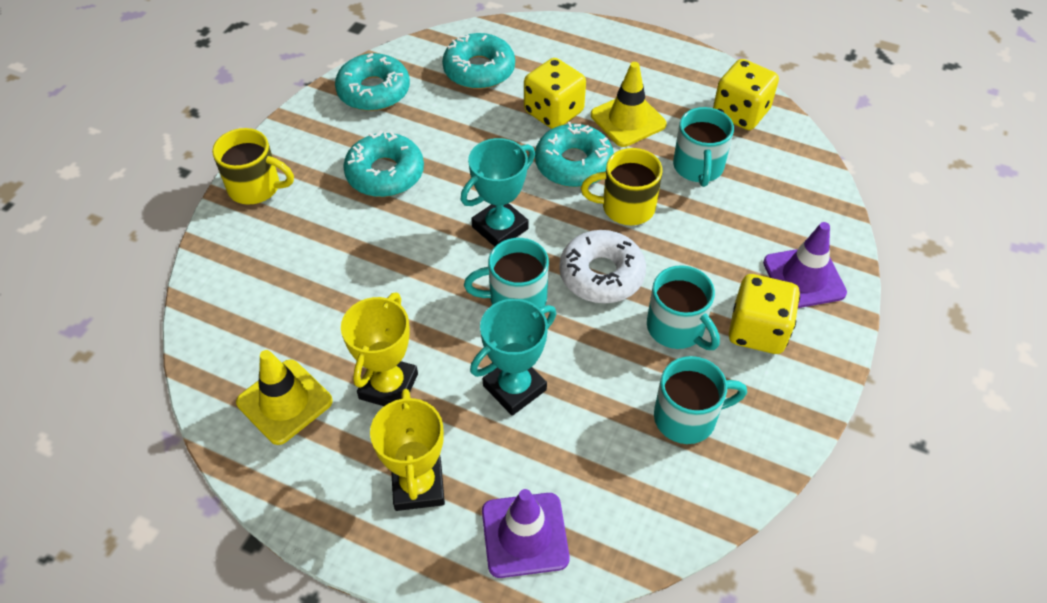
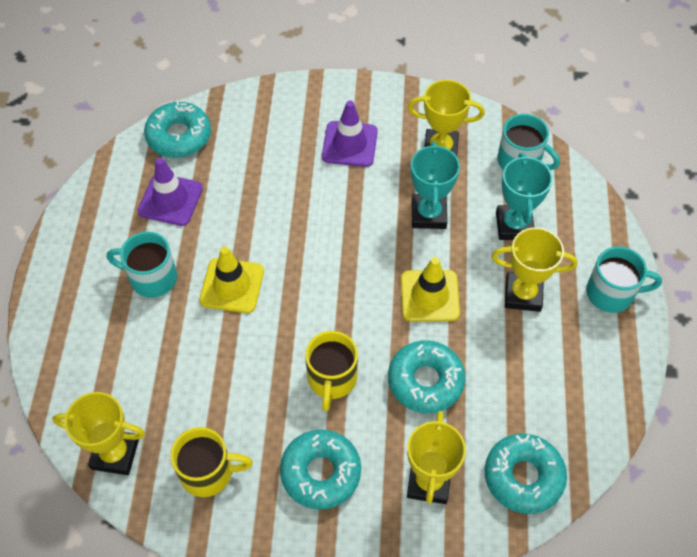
turquoise mug: [464,238,549,308] [647,265,720,350] [654,356,747,444] [673,107,734,187] = 4 -> [107,232,177,298] [497,114,560,170] [586,246,662,313] = 3
white donut: [559,230,646,303] = 1 -> none = 0
yellow dice: [524,58,586,129] [713,59,779,130] [729,274,800,354] = 3 -> none = 0
yellow trophy: [341,292,418,406] [370,389,445,511] = 2 -> [52,392,145,475] [407,80,485,156] [407,411,466,504] [492,227,578,312] = 4

